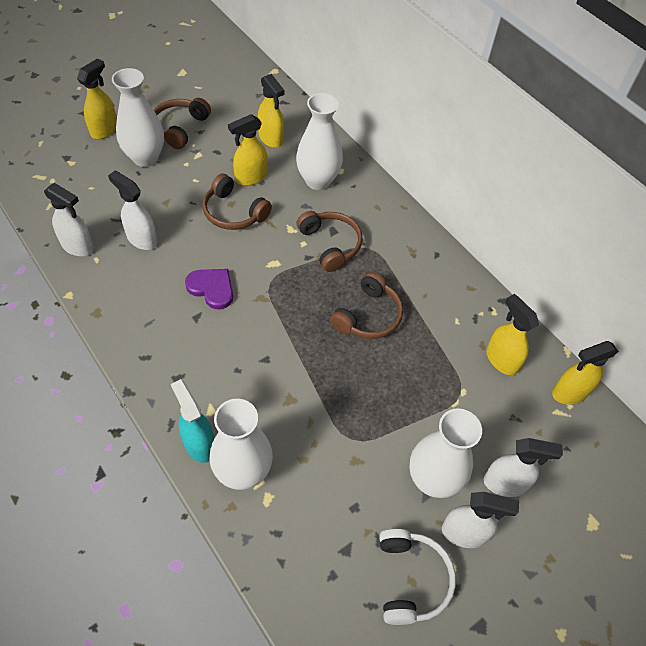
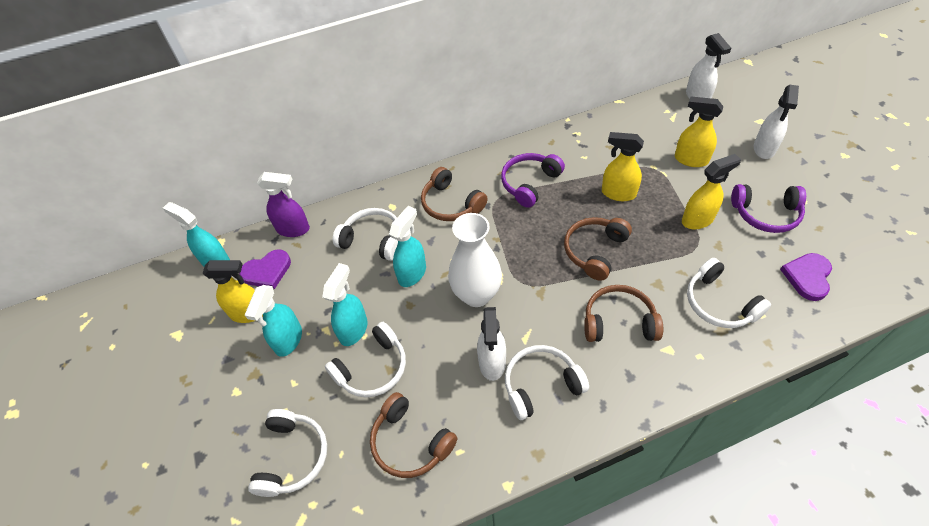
purple headphones: none = 0 -> [501,153,565,208] [731,184,806,233] = 2
purple heart: [185,269,233,309] = 1 -> [239,249,291,289] [780,253,832,301] = 2
purple spray bottle: none = 0 -> [257,172,310,237] = 1
turquoise spray bottle: [171,379,214,463] = 1 -> [163,202,230,267] [245,285,302,357] [322,263,368,346] [389,206,426,287] = 4
white headphones: [379,529,456,625] = 1 -> [248,409,327,497] [325,322,406,397] [333,208,398,261] [505,345,589,420] [687,258,771,328] = 5
white spray bottle: [44,183,94,256] [108,171,157,250] [442,492,519,548] [483,438,563,497] = 4 -> [477,307,506,381] [686,33,731,99] [754,85,799,159] = 3
white vase: [112,68,164,167] [210,399,273,490] [296,93,343,190] [409,408,482,498] = 4 -> [448,213,502,307] = 1
yellow spray bottle: [77,58,117,139] [228,114,268,186] [258,74,284,148] [486,294,539,375] [552,341,619,405] = 5 -> [203,260,263,323] [602,132,644,201] [675,97,723,167] [682,154,741,229] = 4

